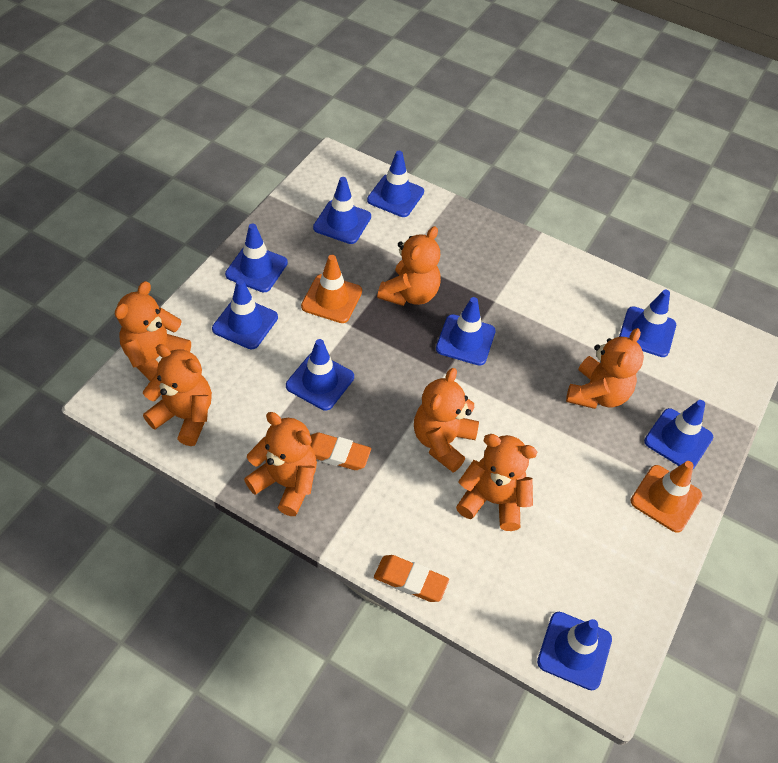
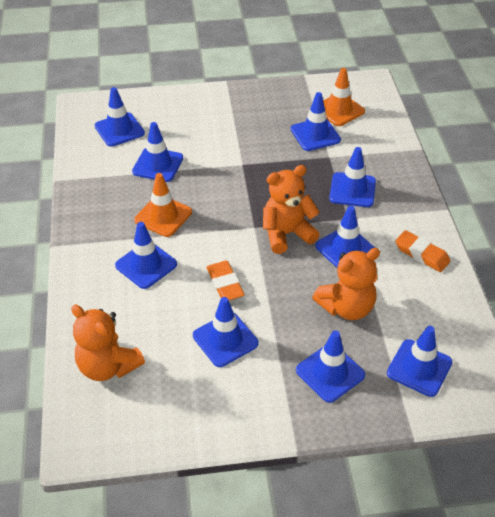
orange teddy bear: [115,281,191,381] [143,344,212,446] [244,412,317,516] [377,226,441,306] [414,368,479,473] [456,434,537,531] [566,328,644,409] = 7 -> [71,305,145,381] [263,165,320,254] [312,248,380,320] = 3

